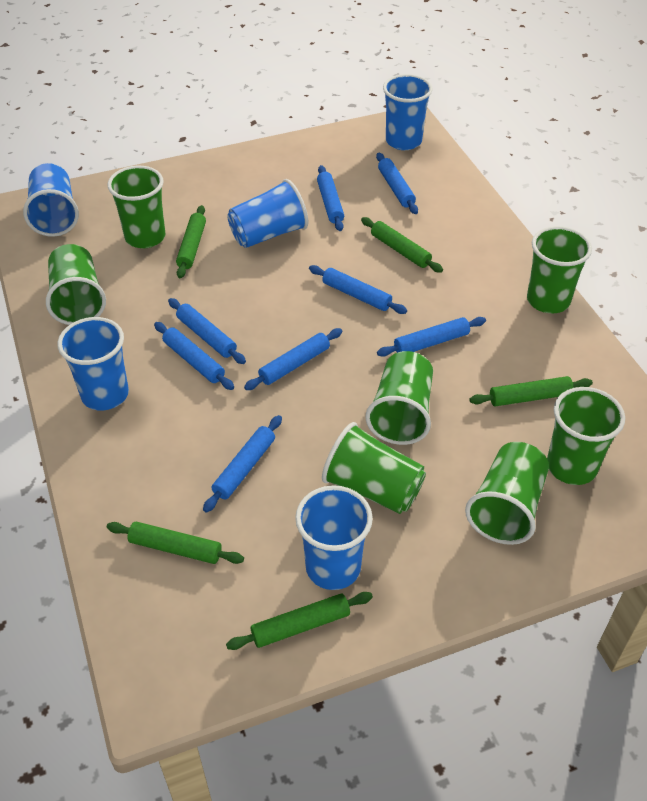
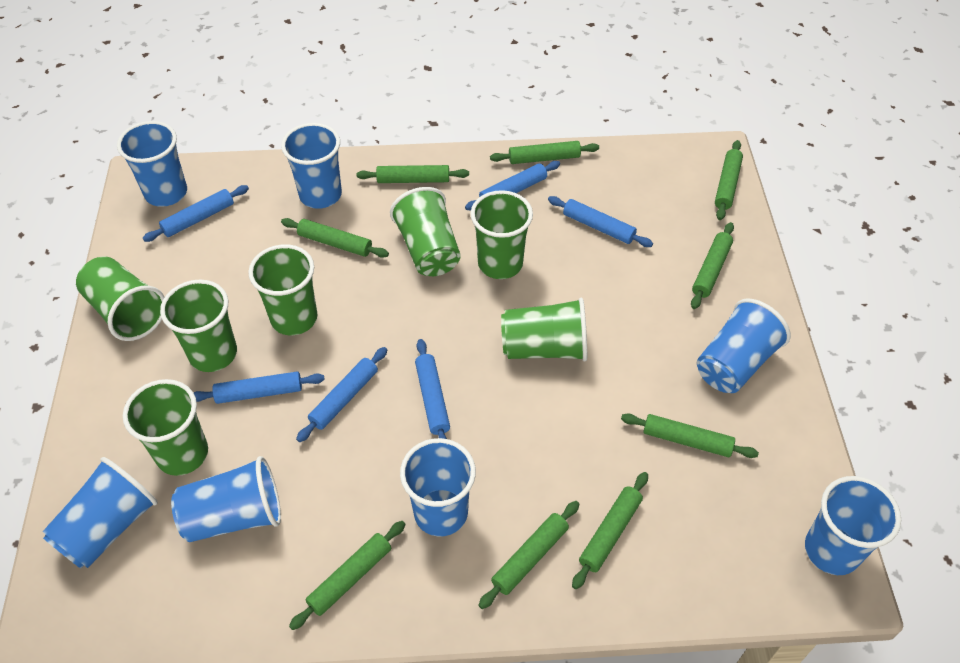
blue cup: [23,163,79,237] [58,317,129,410] [227,179,308,248] [295,485,373,590] [383,74,432,150] = 5 -> [43,457,158,569] [117,121,187,207] [171,456,281,542] [281,123,342,209] [400,438,476,536] [697,298,791,393] [805,476,901,575] = 7
blue rolling pin: [154,322,234,390] [168,298,246,364] [203,415,282,513] [244,328,342,390] [309,265,407,314] [317,165,344,231] [376,153,418,214] [377,317,486,357] = 8 -> [143,185,249,242] [194,372,325,404] [296,347,387,442] [415,339,450,439] [465,161,560,210] [548,196,653,247] = 6
green rolling pin: [107,522,244,564] [176,205,206,278] [226,592,373,650] [361,217,443,273] [469,376,593,406] = 5 -> [281,218,389,258] [289,521,406,630] [356,165,469,183] [478,501,579,609] [490,141,599,164] [572,472,648,589] [621,413,759,458] [691,222,734,309] [715,140,743,220] = 9

